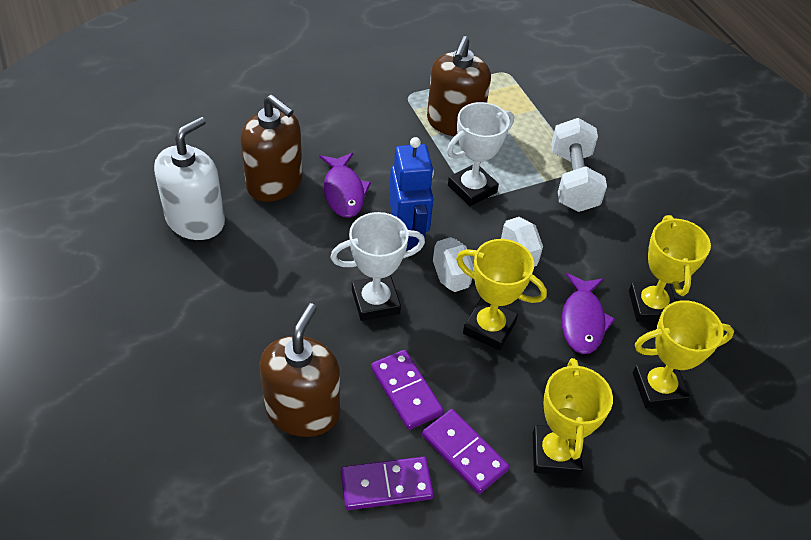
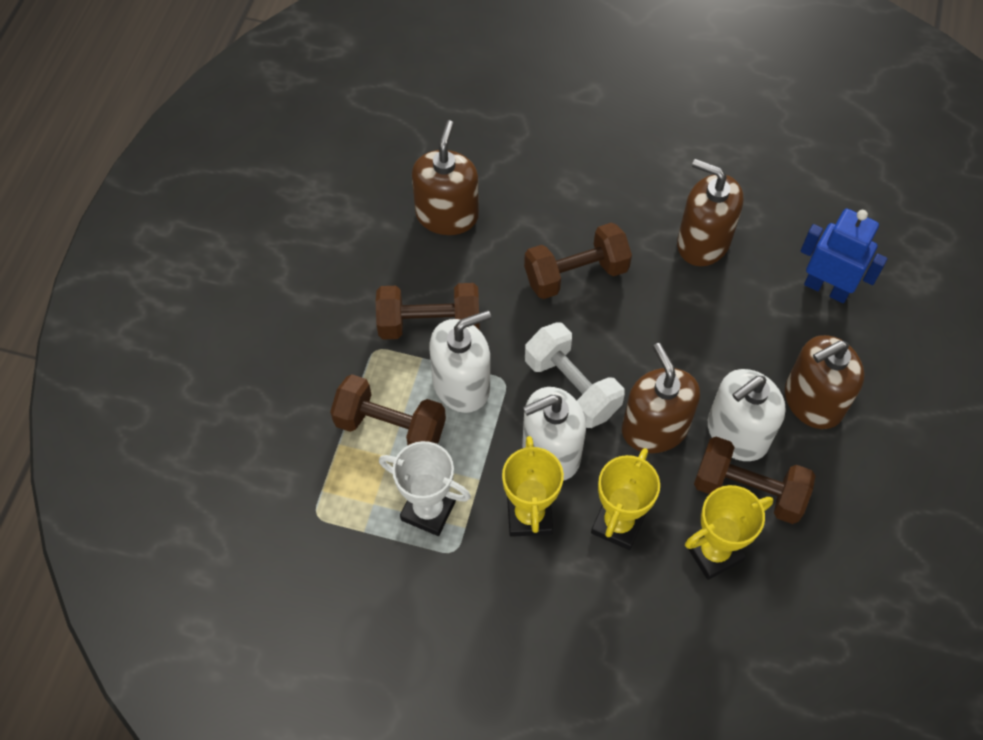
brown dumbbell: none = 0 -> [330,374,446,445] [376,283,480,340] [524,222,632,299] [694,437,815,524] = 4
brown soap dispenser: [240,95,303,202] [260,303,340,437] [427,36,491,136] = 3 -> [412,120,479,235] [622,343,700,453] [677,159,743,266] [785,335,864,429] = 4
purple domino: [341,457,434,510] [371,350,444,430] [422,409,509,494] = 3 -> none = 0
purple fish: [320,153,371,218] [561,273,615,354] = 2 -> none = 0
white dumbbell: [433,217,543,292] [551,118,607,212] = 2 -> [525,322,625,428] = 1
white soap dispenser: [154,117,225,240] = 1 -> [429,310,491,413] [522,387,586,481] [708,369,786,461] = 3
white trophy: [330,212,425,321] [447,102,514,206] = 2 -> [379,441,471,536] = 1
yellow trophy: [456,239,547,350] [533,358,613,476] [629,215,711,322] [633,300,734,409] = 4 -> [502,436,564,537] [591,448,660,550] [685,485,773,580] = 3

